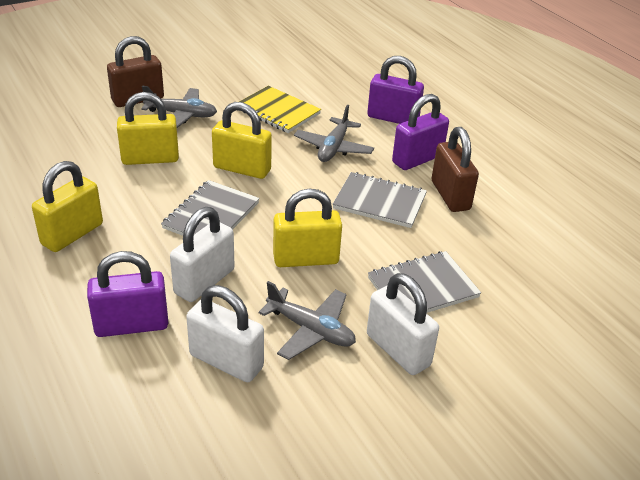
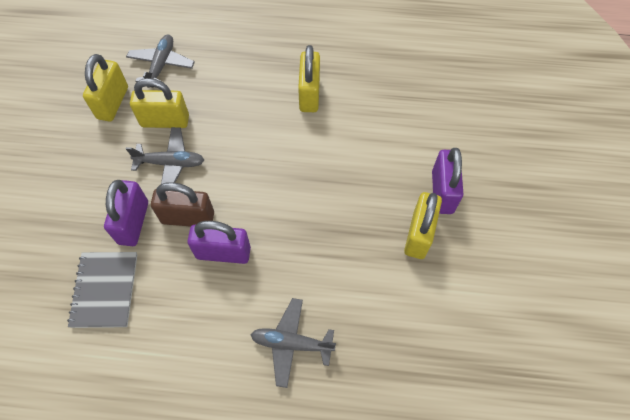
brown padlock: [107,36,164,107] [432,127,479,212] = 2 -> [151,182,214,227] = 1
grey notebook: [161,180,260,236] [333,172,427,228] [368,251,481,313] = 3 -> [67,252,138,328] = 1
white padlock: [170,207,235,302] [186,285,264,382] [367,273,439,375] = 3 -> none = 0
yellow notebook: [239,86,321,133] = 1 -> none = 0

